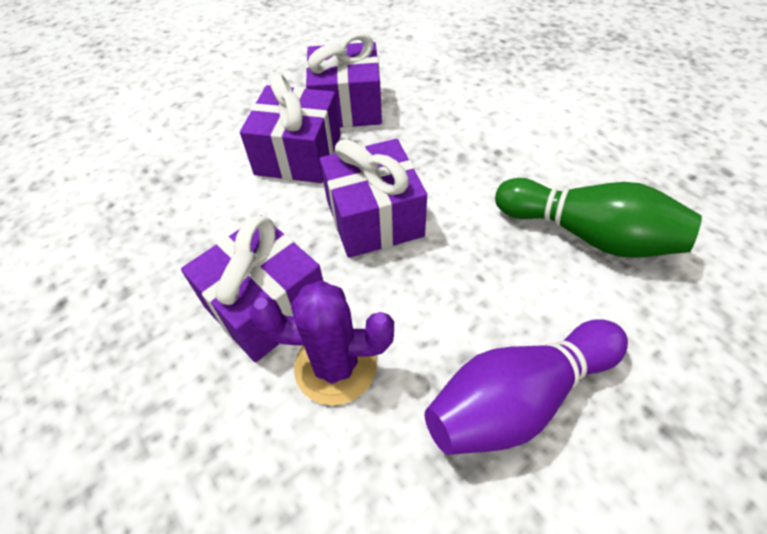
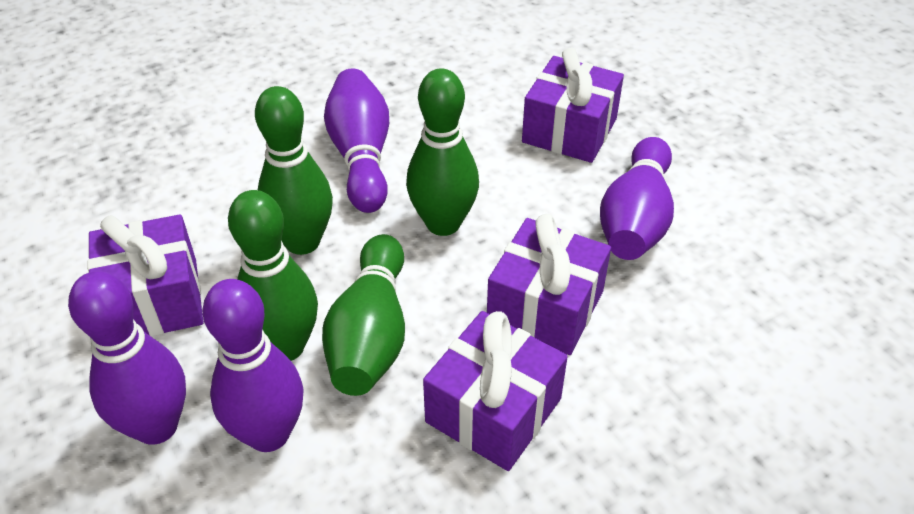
green bowling pin: [495,178,702,258] = 1 -> [228,190,318,361] [255,86,333,255] [322,234,405,396] [406,68,479,236] = 4
purple bowling pin: [425,319,628,455] = 1 -> [68,271,186,445] [202,279,304,452] [324,68,389,213] [600,137,674,260] = 4
purple cactus: [250,281,394,405] = 1 -> none = 0

